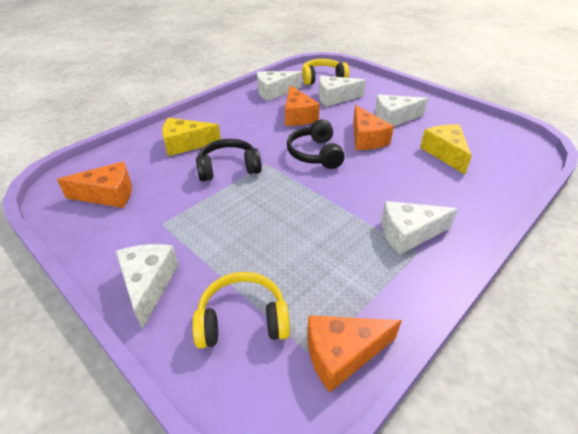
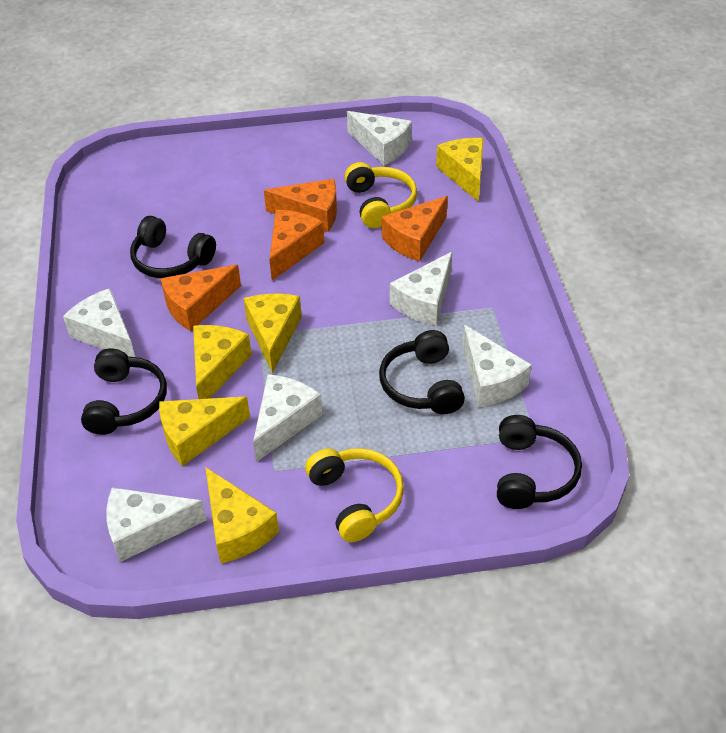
black headphones: [196,139,262,181] [287,119,345,169] = 2 -> [81,348,167,435] [130,216,216,278] [379,330,465,414] [497,415,582,509] = 4
white cheese: [116,244,178,329] [257,71,302,101] [319,76,366,107] [375,95,428,126] [381,201,458,255] = 5 -> [63,288,135,357] [106,487,207,562] [253,374,322,462] [347,111,412,165] [390,252,452,326] [462,325,532,407] = 6
yellow cheese: [162,118,221,156] [420,124,472,175] = 2 -> [159,396,250,466] [193,325,252,399] [205,467,279,563] [243,294,302,373] [436,138,484,202] = 5

